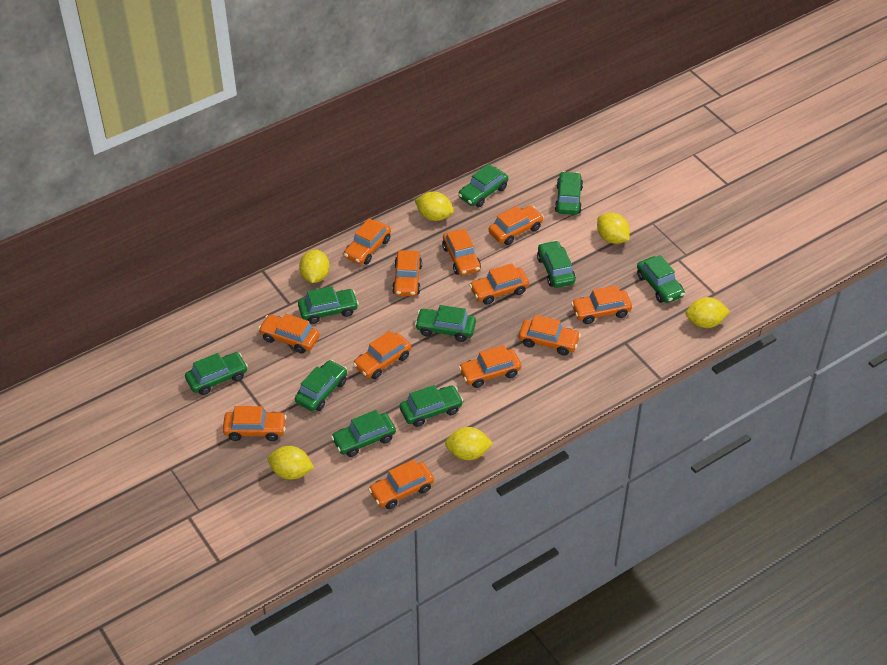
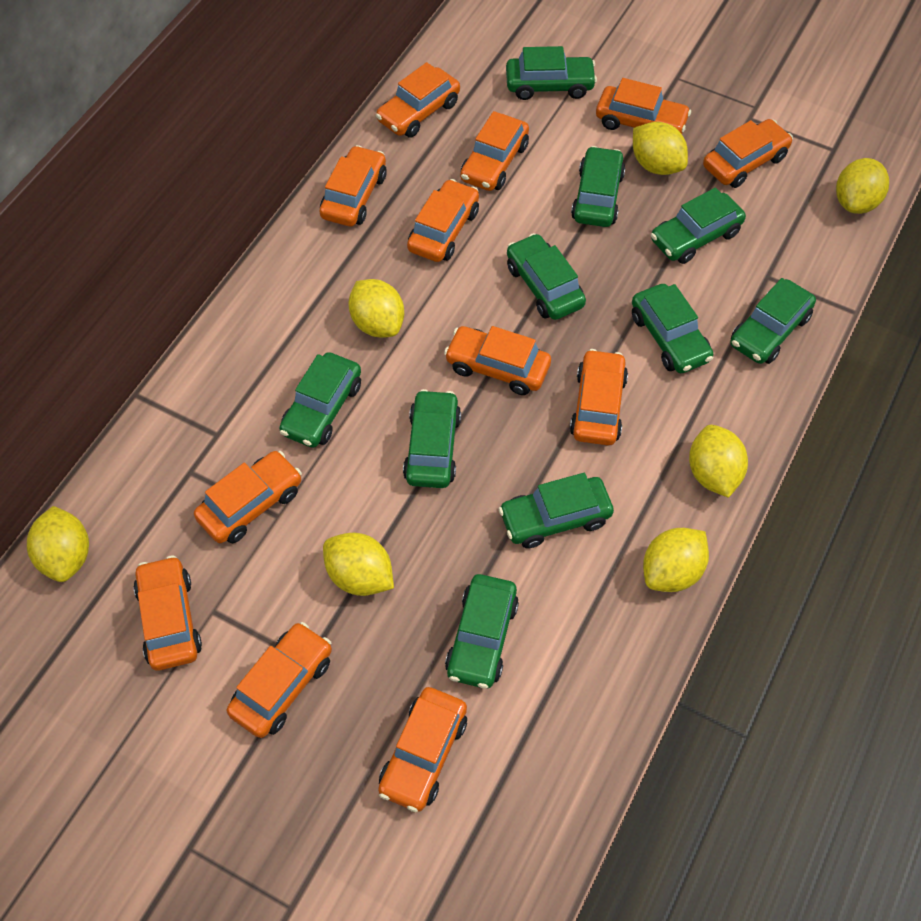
yellow lemon: [267,446,314,480] [299,249,330,283] [415,192,454,221] [445,427,493,460] [597,213,630,244] [686,297,730,328] = 6 -> [27,506,89,582] [323,533,394,596] [348,279,404,338] [633,122,688,175] [643,528,709,592] [689,425,748,498] [836,158,889,214] = 7

